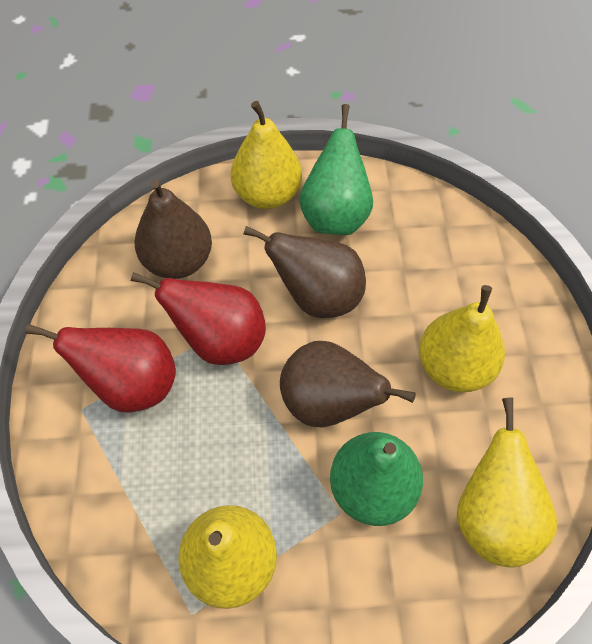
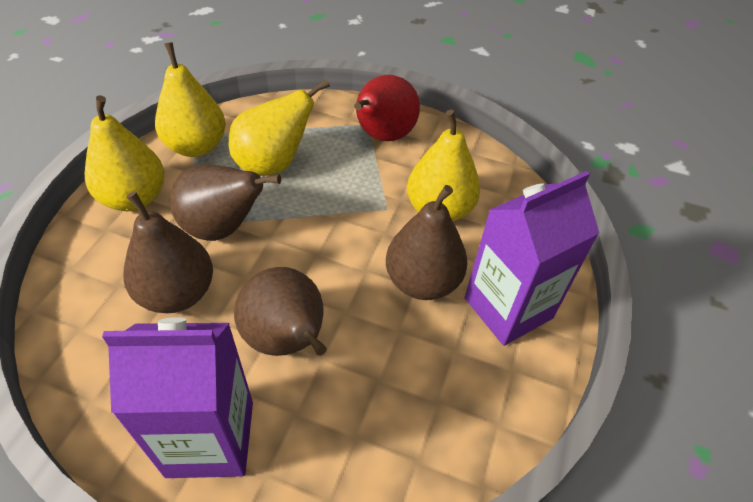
brown pear: [134,179,212,279] [244,226,366,318] [280,341,416,428] = 3 -> [123,191,213,313] [170,164,281,241] [234,267,327,356] [386,185,468,300] = 4
green pear: [299,104,373,235] [330,432,423,526] = 2 -> none = 0
purple carton: none = 0 -> [102,317,253,478] [465,171,599,346] = 2
red pear: [25,324,176,413] [131,272,266,365] = 2 -> [354,75,420,141] = 1

